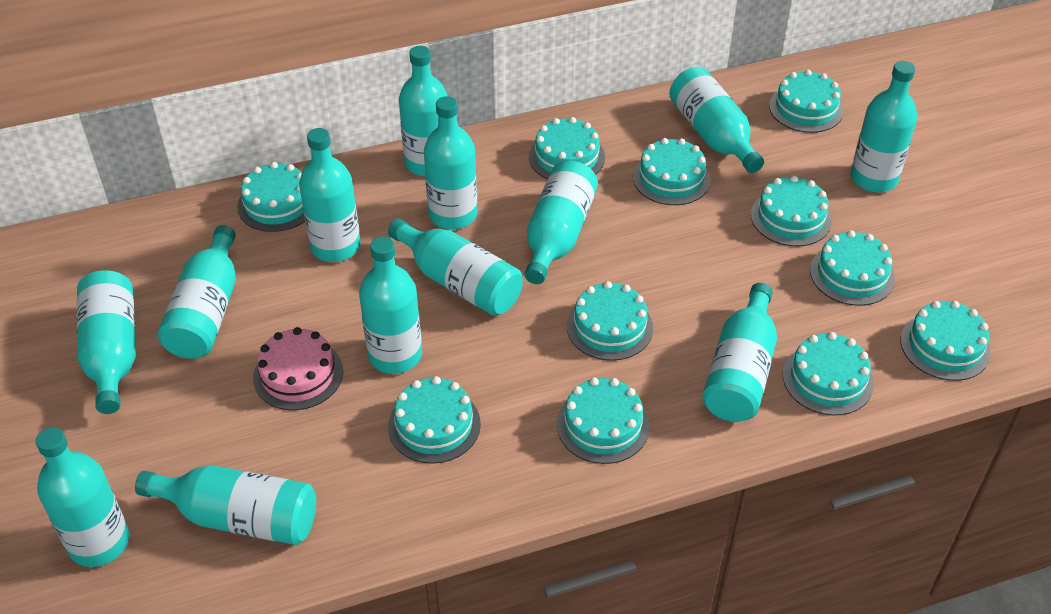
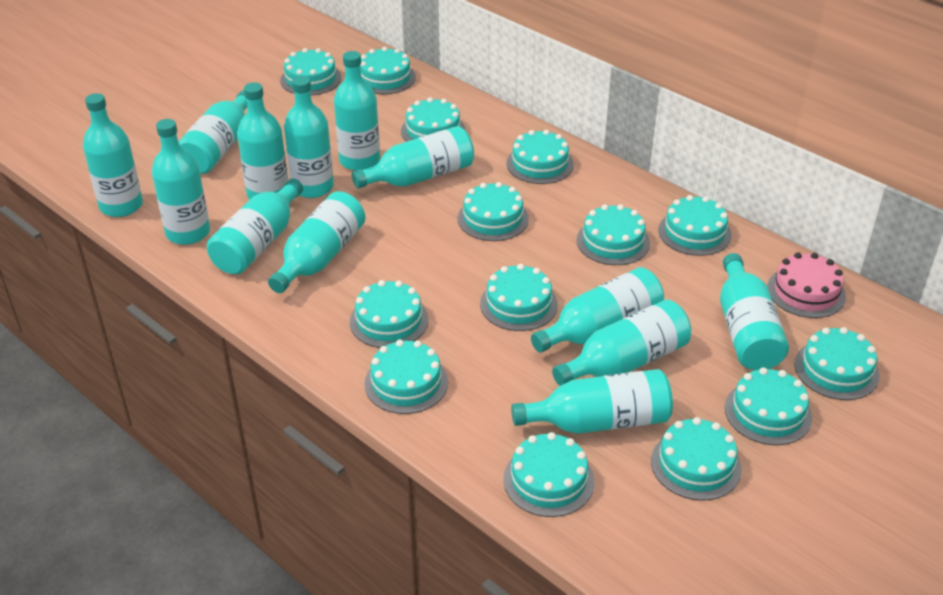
turquoise cake: [237,162,305,232] [388,376,481,464] [529,117,605,179] [557,377,649,464] [567,281,653,361] [633,138,711,205] [751,175,832,246] [769,70,844,133] [783,332,874,415] [810,230,895,306] [901,301,991,381] = 11 -> [280,48,341,95] [350,280,429,348] [360,47,416,94] [364,340,448,414] [401,97,465,142] [457,182,529,241] [480,264,558,331] [504,432,594,517] [506,130,574,184] [577,204,650,265] [651,417,742,501] [659,195,732,256] [725,367,812,445] [794,327,880,400] = 14

